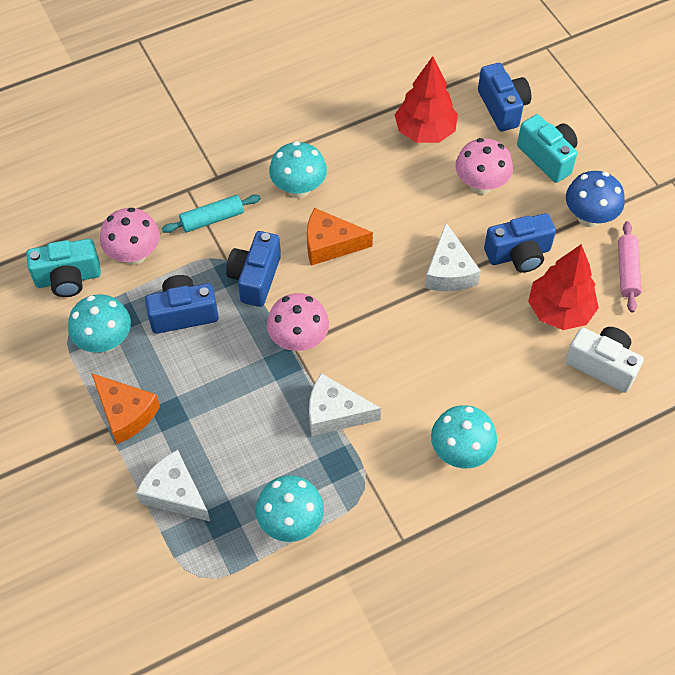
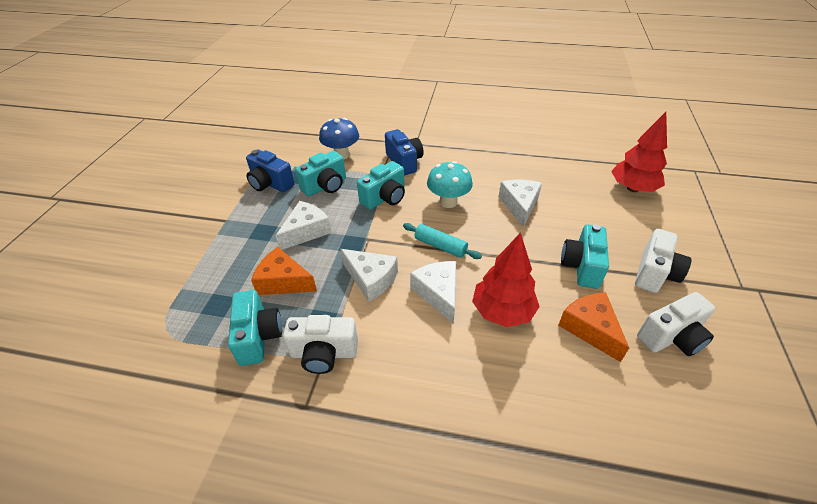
blue camera: [145,275,219,334] [226,231,281,307] [478,63,531,131] [484,213,556,273] = 4 -> [246,149,295,192] [385,129,424,175] = 2
pink mushroom: [100,208,160,265] [267,293,329,351] [455,138,513,195] = 3 -> none = 0
pink rolling pin: [618,221,642,312] = 1 -> none = 0
turquoise camera: [26,239,101,297] [517,114,578,183] = 2 -> [228,290,282,366] [295,151,346,197] [357,161,405,209] [561,224,609,289] = 4
turquoise mushroom: [68,294,131,353] [256,475,324,542] [269,141,327,198] [431,405,497,468] = 4 -> [427,161,473,208] = 1
white camera: [565,327,644,393] = 1 -> [283,315,358,374] [635,229,692,293] [637,292,715,356] = 3
white cheese: [136,450,210,521] [309,373,381,436] [425,223,481,291] = 3 -> [275,201,331,250] [341,249,398,302] [410,261,456,324] [499,179,542,227] = 4

